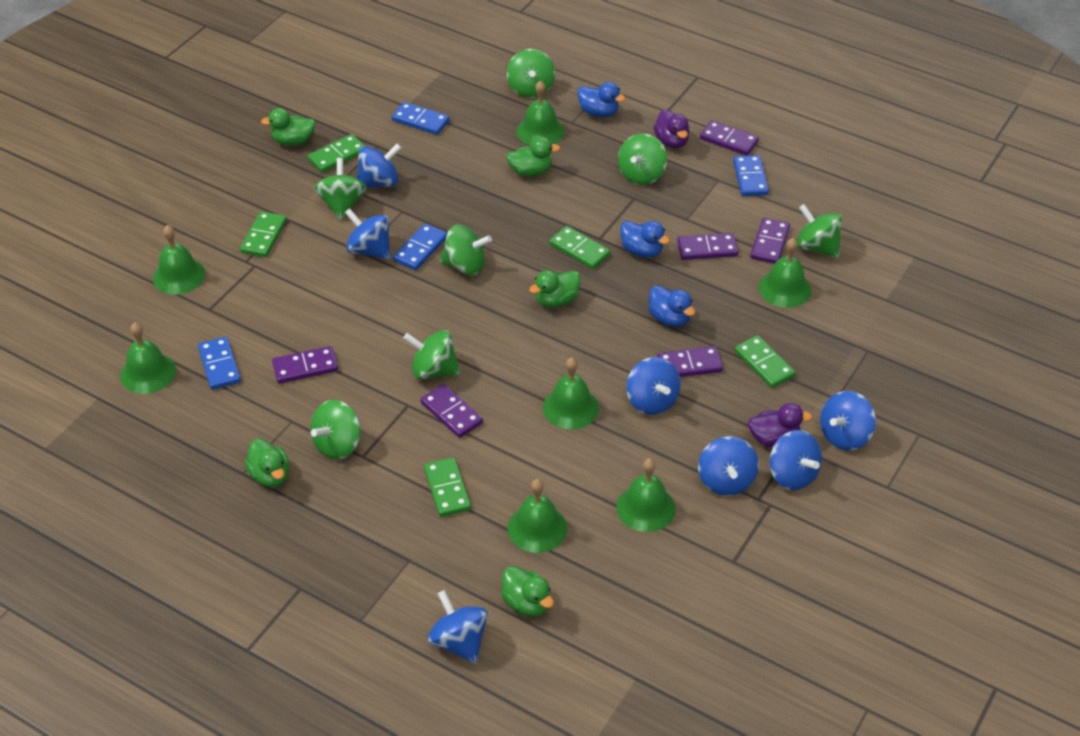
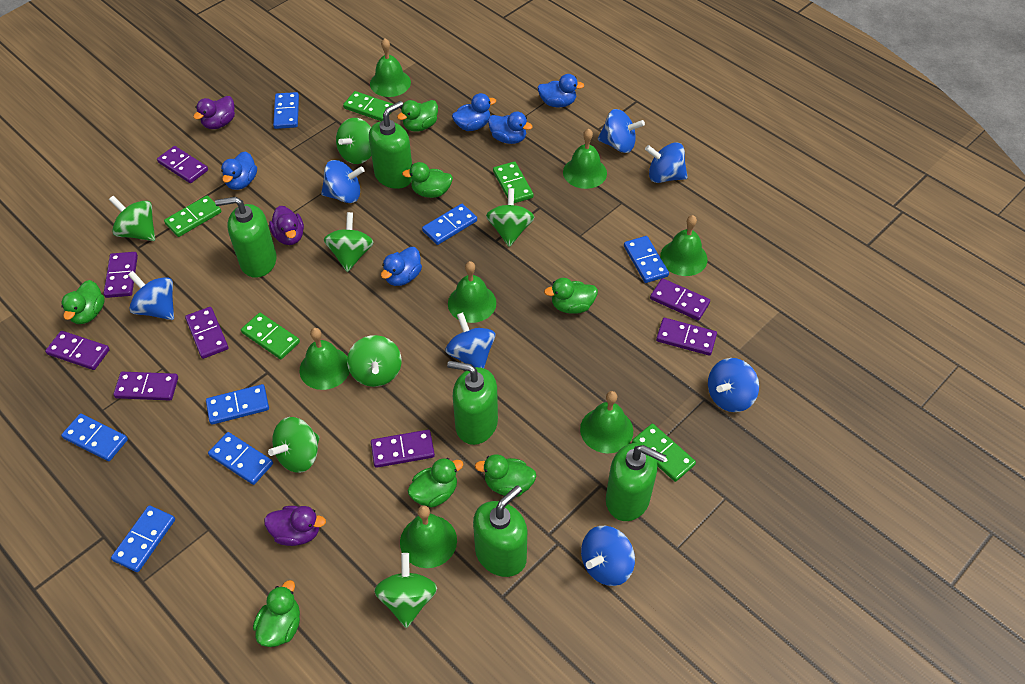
blue domino: [198,337,241,390] [392,102,450,135] [393,224,447,270] [733,155,769,196] = 4 -> [61,413,128,461] [111,505,175,572] [206,384,269,425] [208,432,273,485] [273,92,299,129] [422,204,477,245] [624,236,669,283] = 7
blue duck: [577,82,626,118] [620,221,670,258] [648,285,695,327] = 3 -> [221,151,257,190] [381,247,422,286] [452,93,496,131] [488,112,533,144] [537,74,584,107] = 5
green duck: [245,439,289,487] [261,108,315,146] [501,566,554,616] [506,137,561,177] [529,270,581,308] = 5 -> [61,280,105,324] [253,580,300,647] [397,100,438,132] [402,162,453,198] [408,458,464,507] [475,454,536,497] [544,278,598,314] = 7
green soap dispenser: none = 0 -> [215,197,277,278] [369,101,412,189] [447,361,498,445] [473,485,527,577] [606,443,666,521] = 5
purple domino: [272,346,338,384] [421,384,483,438] [657,346,723,377] [677,233,738,260] [700,120,759,156] [750,217,790,264] = 6 -> [45,331,110,370] [104,252,138,298] [113,372,178,401] [157,146,208,183] [185,307,228,359] [371,430,435,468] [650,278,710,321] [656,318,717,356] = 8
purple duck: [653,109,690,148] [748,403,812,447] = 2 -> [193,96,235,129] [264,506,326,546] [269,206,304,245] = 3

